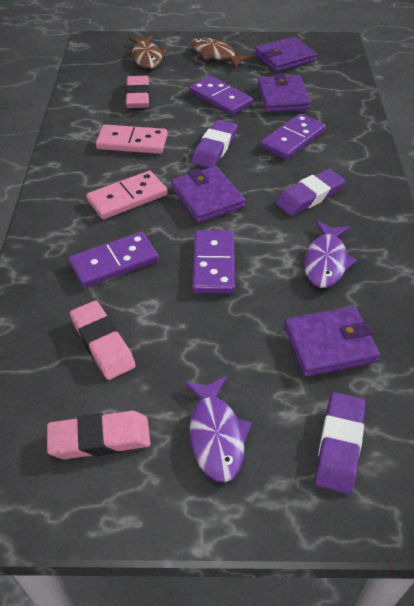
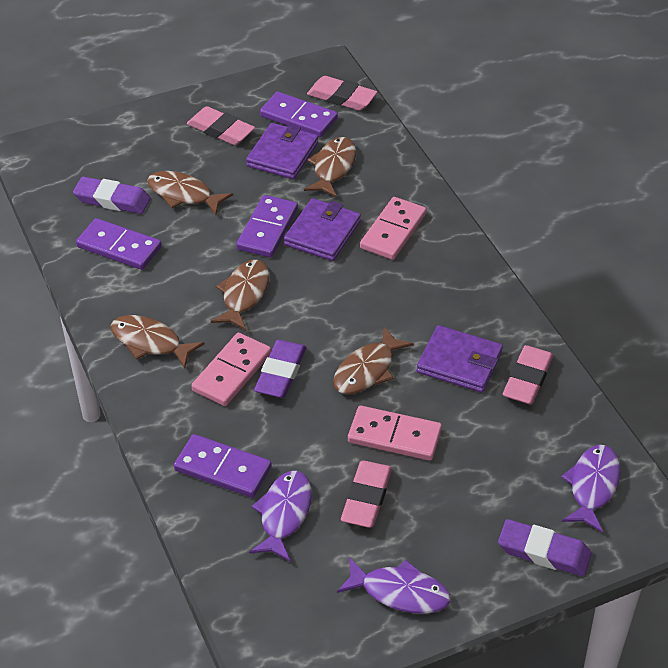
brown fish: [129,35,167,69] [191,38,252,68] = 2 -> [110,315,204,369] [147,171,233,215] [211,260,270,330] [304,137,356,198] [333,327,414,394] = 5
pink domino: [86,171,167,219] [96,125,168,154] = 2 -> [191,333,271,406] [348,406,442,460] [360,197,426,260] = 3
pink eraser: [47,411,151,459] [70,301,136,380] [125,76,150,108] = 3 -> [187,106,255,145] [307,76,377,111] [341,461,392,528] [503,345,553,404] = 4
purple fish: [184,376,252,482] [304,221,357,288] = 2 -> [249,471,312,561] [337,557,451,614] [561,445,621,533] = 3
purple wallet: [171,166,245,223] [255,37,317,72] [258,73,311,112] [284,306,380,377] = 4 -> [246,123,318,179] [284,198,361,261] [417,325,503,393] = 3

